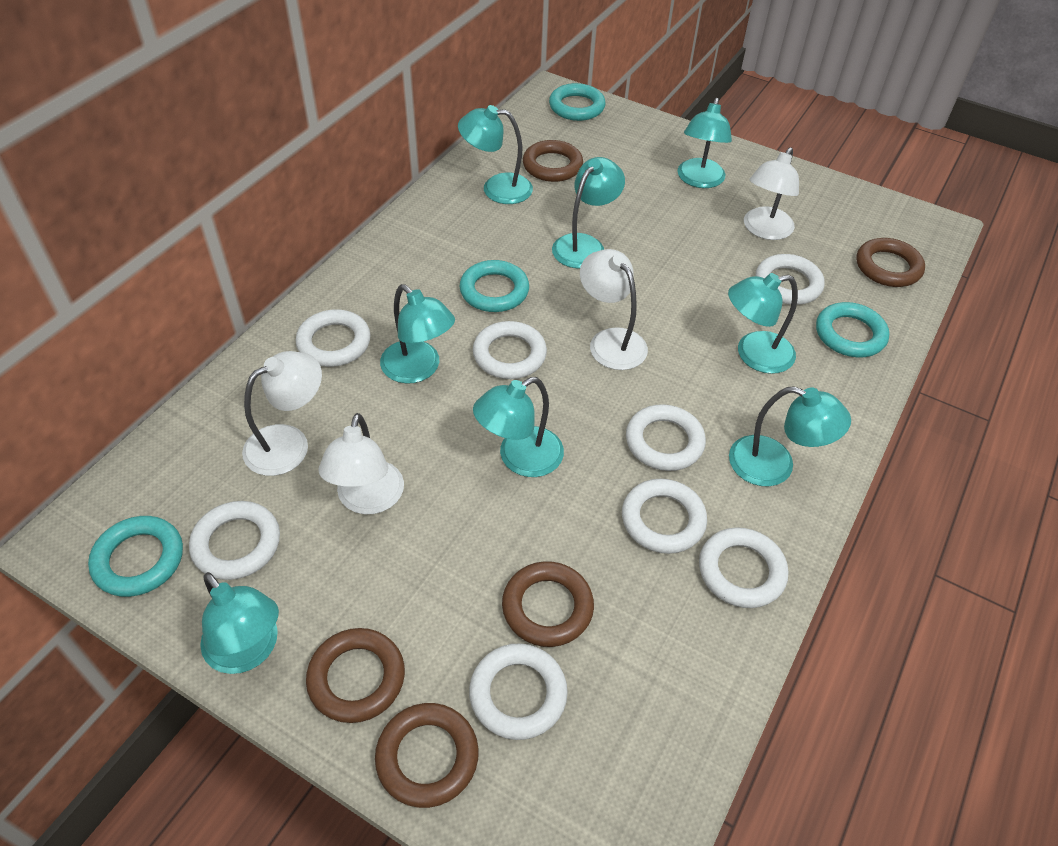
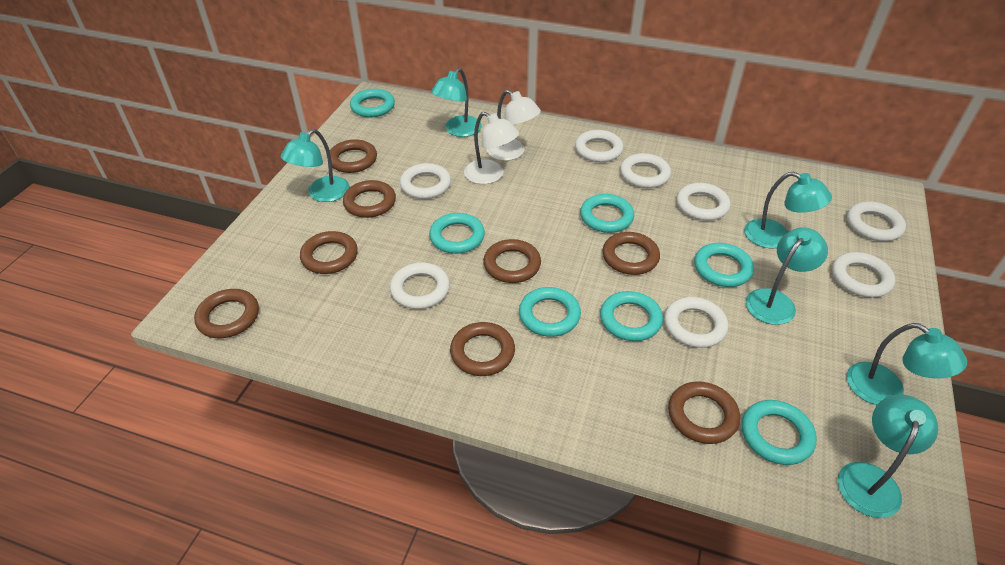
brown ring: [306,628,405,723] [375,703,479,808] [502,561,594,647] [523,140,583,182] [857,238,925,287] = 5 -> [194,289,259,339] [300,231,358,274] [330,139,377,173] [343,180,396,218] [450,322,515,376] [483,239,541,283] [602,232,660,275] [668,381,740,444] = 8
turquoise lamp: [200,572,279,674] [380,284,455,384] [458,105,533,204] [473,377,564,477] [552,157,625,268] [677,98,732,188] [728,273,798,374] [729,386,851,487] = 8 -> [281,129,349,202] [431,68,482,137] [744,172,832,249] [746,227,828,325] [838,395,938,518] [847,323,967,405] = 6
turquoise ring: [88,516,183,597] [460,260,529,312] [549,83,606,121] [816,302,889,357] = 4 -> [350,89,395,117] [429,213,485,254] [519,287,581,337] [580,194,634,233] [600,291,663,341] [694,243,754,287] [742,400,817,465] = 7
white lamp: [242,351,322,476] [318,413,404,514] [580,249,648,370] [744,147,799,240] = 4 -> [464,112,519,184] [486,90,541,161] = 2

